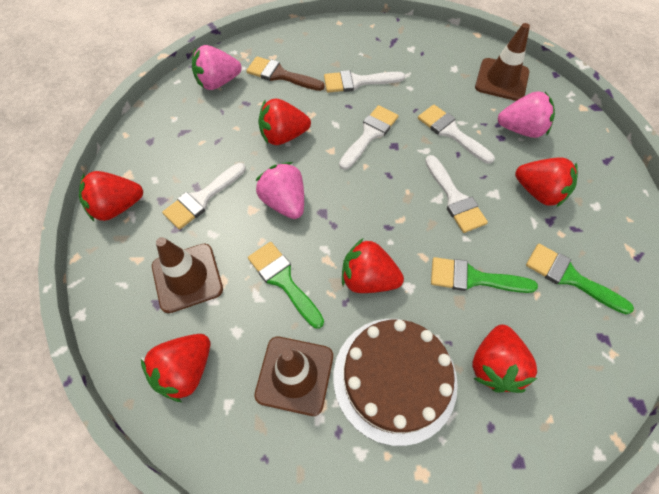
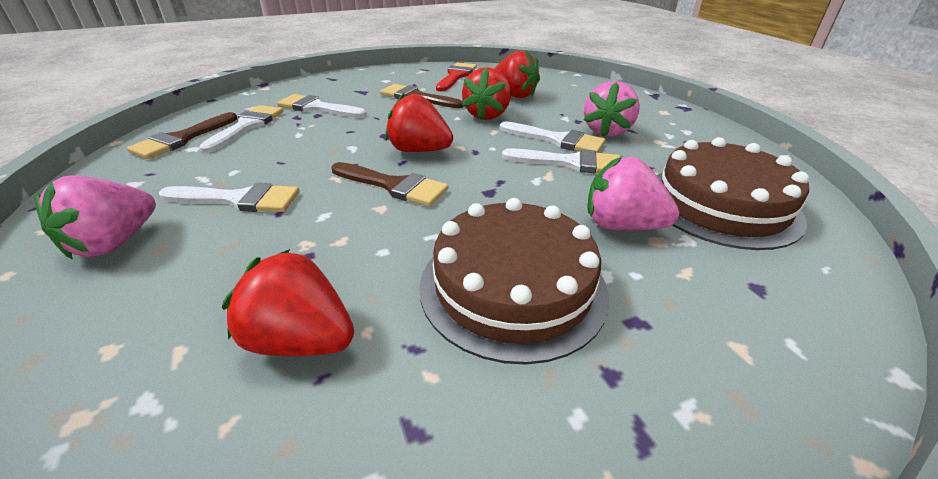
brown brush: [246,56,325,91] = 1 -> [127,112,237,159] [332,162,449,206] [380,84,464,108] = 3
brown cake: [333,319,458,446] = 1 -> [419,198,609,365] [657,137,809,250] = 2
brown traffic cone: [152,237,223,313] [254,337,333,416] [475,23,530,101] = 3 -> none = 0
green brush: [248,242,324,329] [431,257,538,293] [526,244,634,314] = 3 -> none = 0
red brush: none = 0 -> [436,62,477,91] = 1
red strawberry: [79,171,143,221] [141,334,210,402] [258,99,311,145] [342,238,404,293] [472,325,537,393] [515,158,578,207] = 6 -> [222,249,354,356] [385,92,453,152] [462,67,511,120] [494,51,540,98] = 4

